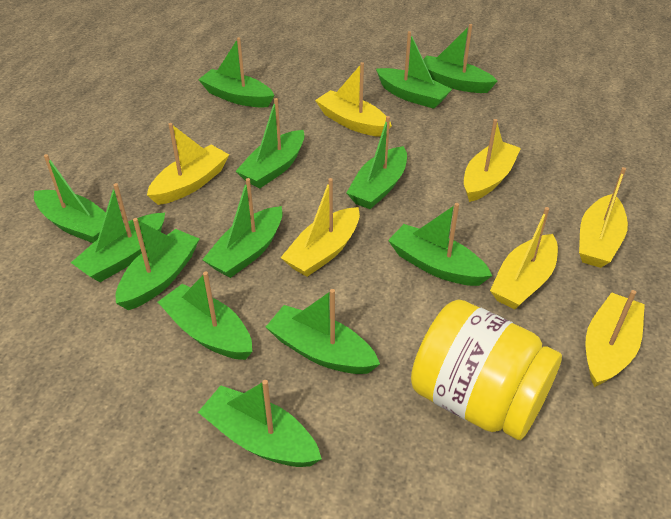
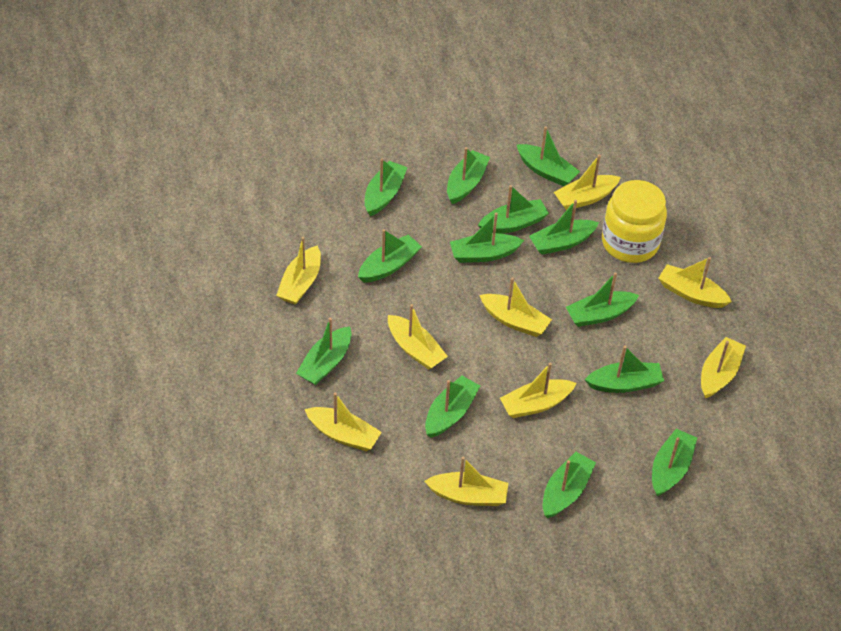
yellow boat: [147,123,229,205] [281,178,360,277] [315,62,392,137] [464,119,521,202] [490,207,558,310] [579,167,628,268] [586,290,645,387] = 7 -> [276,237,321,305] [305,392,382,451] [388,304,448,370] [425,457,508,506] [479,277,552,337] [500,363,576,418] [554,155,621,210] [658,257,732,308] [701,337,746,398] = 9

